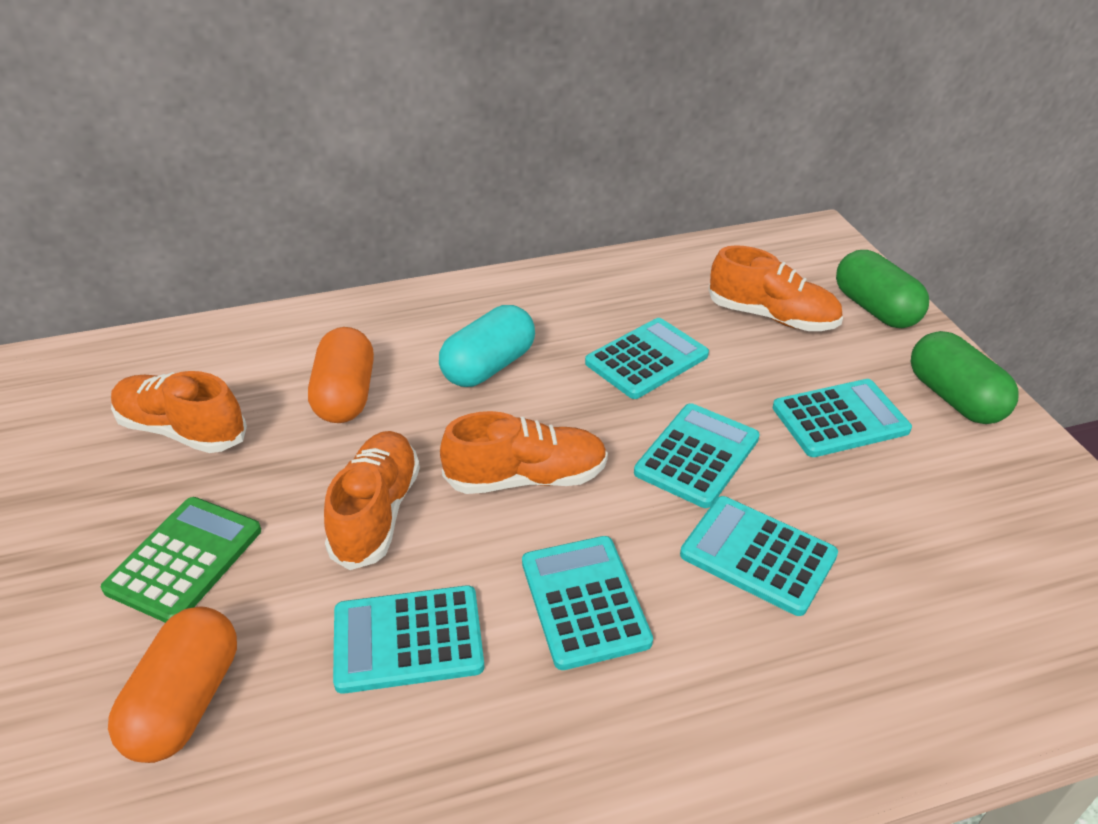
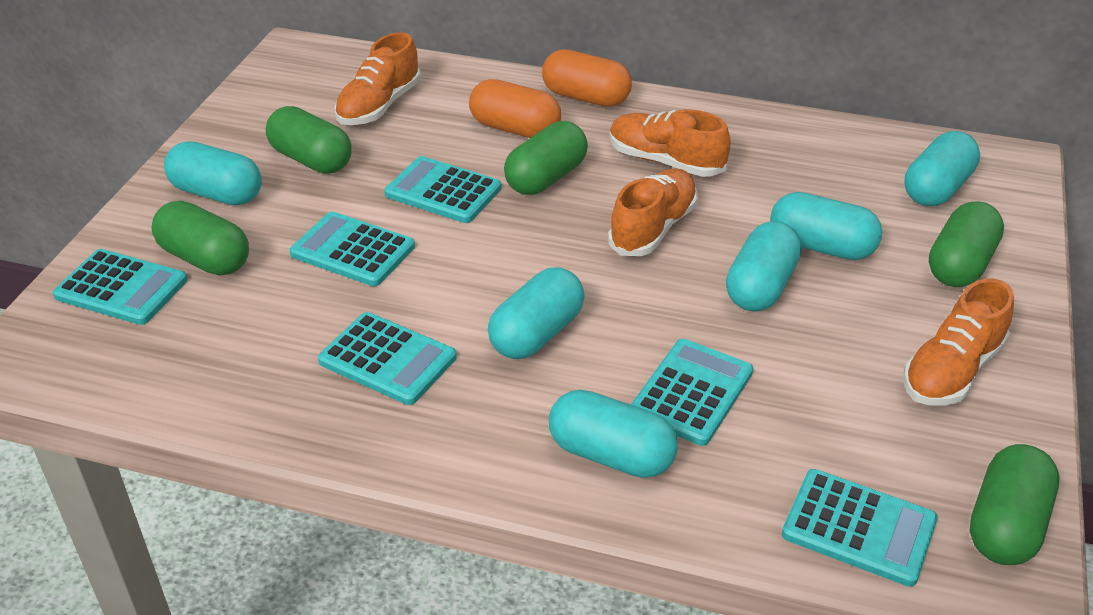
green calculator: [101,497,261,623] = 1 -> none = 0
green capsule: [836,250,929,328] [911,331,1018,424] = 2 -> [151,201,249,276] [266,106,352,174] [504,121,588,195] [929,201,1004,287] [970,444,1059,565] = 5
turquoise capsule: [439,305,535,387] = 1 -> [164,141,262,206] [488,267,585,359] [549,390,678,478] [726,221,802,312] [770,192,882,260] [904,131,980,206] = 6

